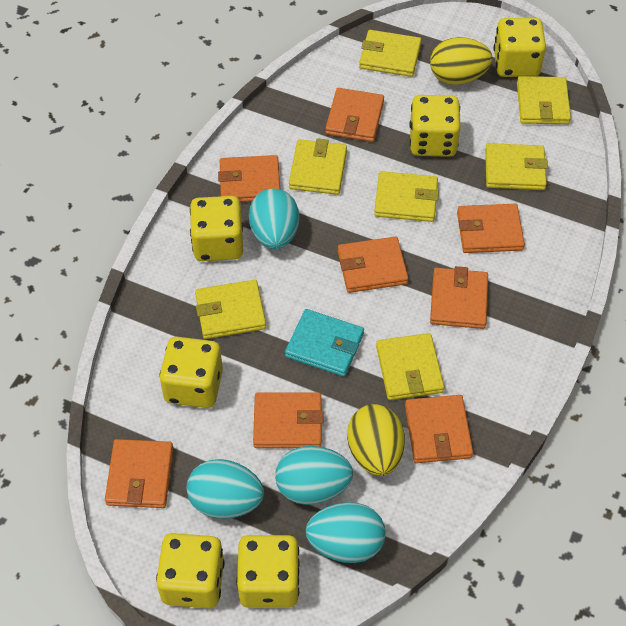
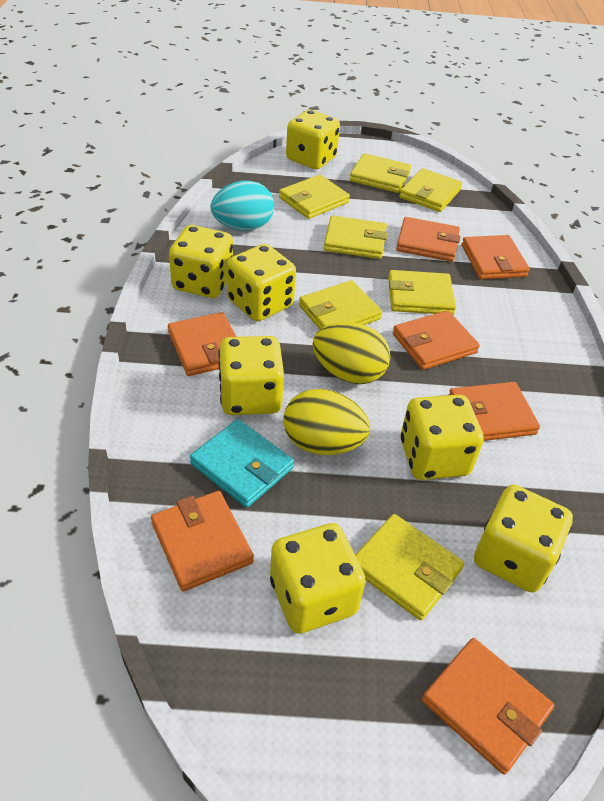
orange wallet: [105,439,173,508] [218,155,280,202] [253,392,323,448] [325,88,384,142] [338,237,408,293] [405,395,473,463] [430,266,488,329] [457,204,525,253] = 8 -> [151,491,254,591] [168,312,236,376] [393,310,480,370] [396,217,461,262] [422,638,554,775] [448,382,540,441] [462,235,530,279] = 7
turquoise egg: [186,459,264,519] [249,189,299,249] [275,446,353,505] [306,502,385,563] = 4 -> [211,181,274,231] = 1
yellow dice: [156,533,225,608] [160,337,223,408] [190,196,243,261] [236,535,300,608] [409,95,461,157] [494,18,546,77] = 6 -> [169,225,233,298] [218,336,284,415] [227,244,296,321] [270,523,366,634] [286,110,340,169] [401,395,484,480] [474,485,573,593] = 7

